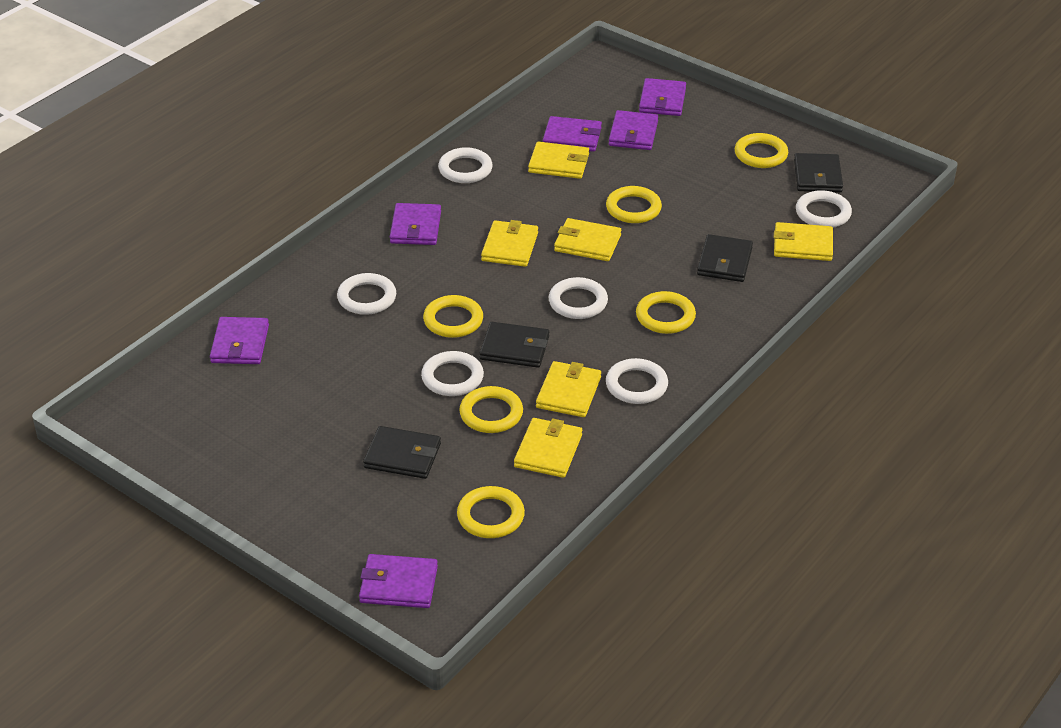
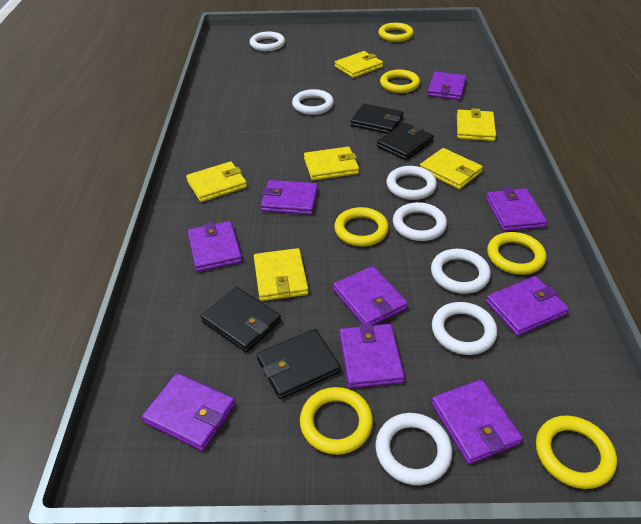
purple wallet: [210,317,269,364] [359,554,438,608] [390,203,441,245] [543,116,602,152] [609,110,658,150] [639,78,686,116] = 6 -> [142,373,235,451] [188,221,242,272] [261,180,318,215] [333,266,408,325] [340,323,405,388] [427,72,467,100] [431,379,523,464] [486,187,547,231] [486,276,569,336] = 9
white ring: [337,273,396,315] [421,351,484,396] [438,147,493,183] [549,277,608,319] [606,358,668,404] [796,190,852,228] = 6 -> [250,31,285,51] [292,89,334,115] [376,413,453,485] [386,166,437,200] [393,202,447,241] [431,249,491,294] [432,302,497,355] = 7

